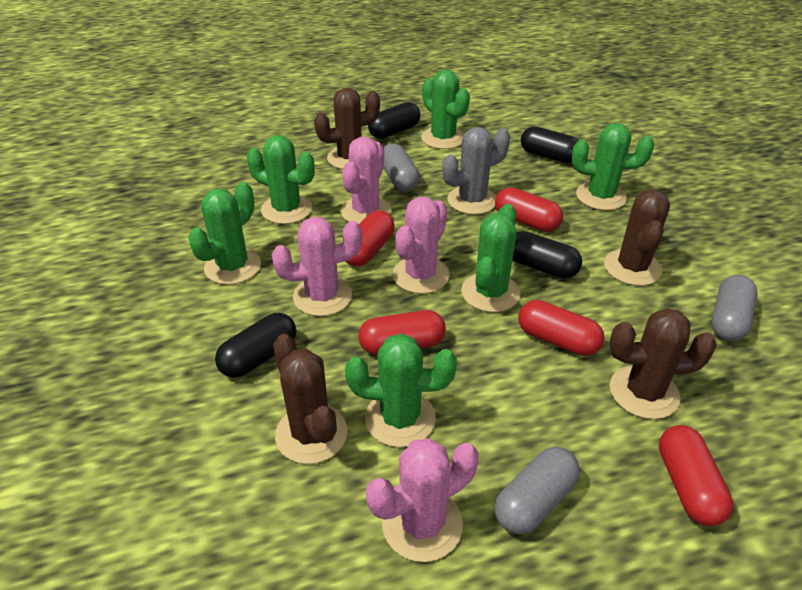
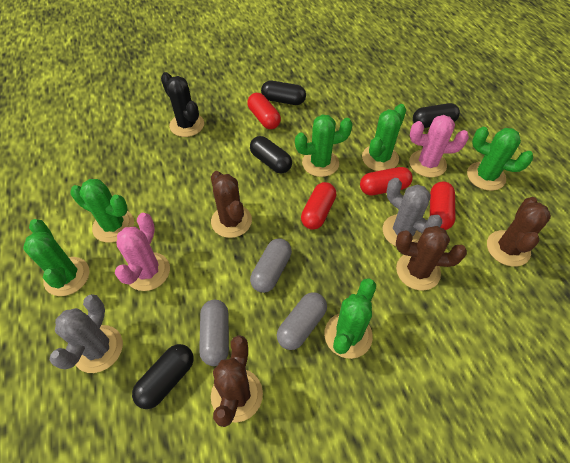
black cactus: none = 0 -> [161,72,204,137] = 1
grey cactus: [442,127,510,215] = 1 -> [49,294,123,373] [383,178,442,246] = 2
pink cactus: [272,217,362,316] [341,137,392,225] [366,438,479,562] [392,197,450,294] = 4 -> [115,213,170,291] [409,115,469,177] = 2
red capsule: [346,210,394,266] [358,310,446,355] [495,187,563,232] [518,300,604,356] [659,425,733,526] = 5 -> [247,93,281,129] [301,182,336,230] [360,167,412,195] [430,181,455,230] = 4

